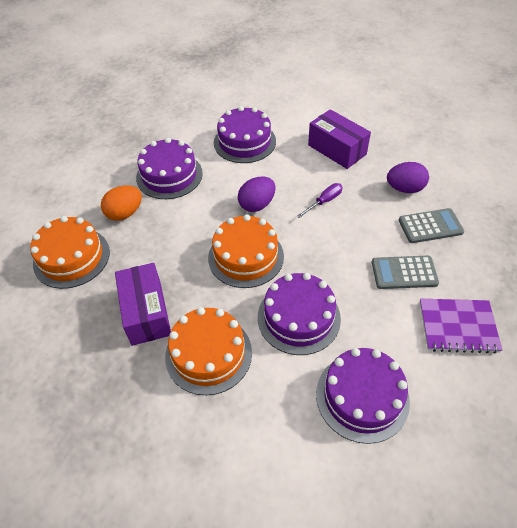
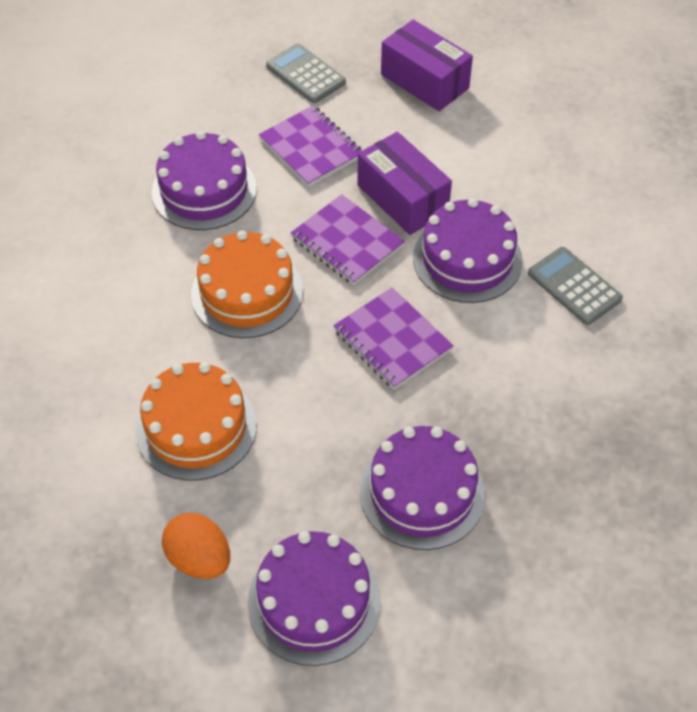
orange cake: [30,216,110,289] [165,307,252,395] [208,214,284,288] = 3 -> [135,362,257,481] [191,230,303,338] = 2
purple egg: [238,176,276,212] [387,162,429,193] = 2 -> none = 0
purple notebook: [420,299,502,354] = 1 -> [259,105,362,187] [291,194,405,285] [333,287,454,390] = 3
purple screwdriver: [297,183,343,218] = 1 -> none = 0

